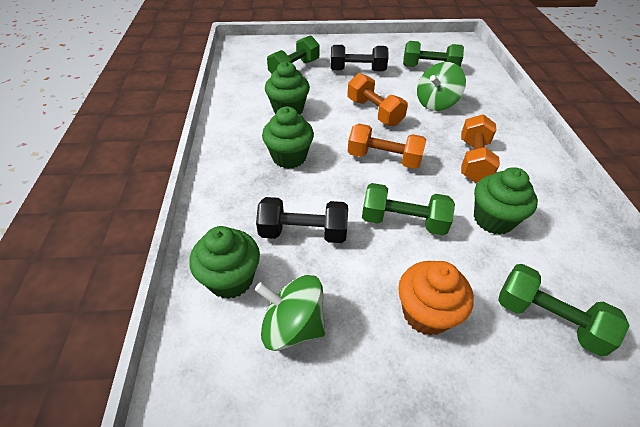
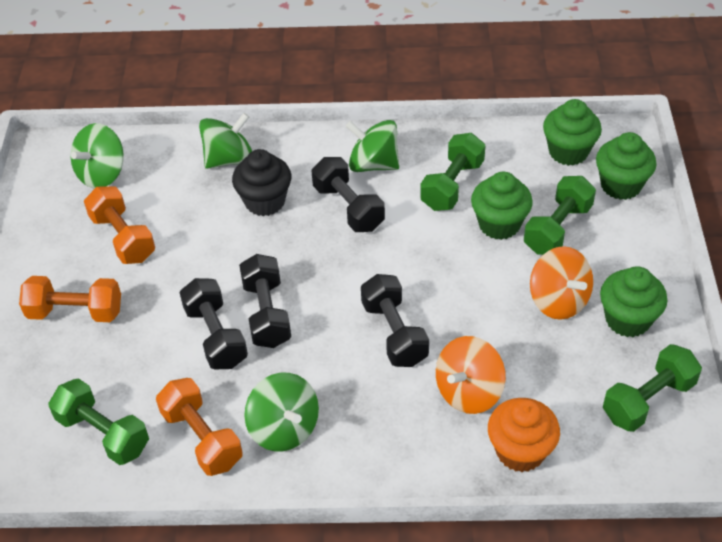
black cupcake: none = 0 -> [232,149,291,216] = 1
black dumbbell: [256,197,348,243] [331,45,388,71] = 2 -> [180,278,248,369] [239,254,291,348] [312,157,385,232] [361,274,429,367] = 4
green spinning top: [255,275,325,351] [417,62,466,111] = 2 -> [71,123,124,189] [199,113,252,169] [244,372,319,451] [346,120,399,172] = 4
orange spinning top: none = 0 -> [436,336,506,414] [530,246,593,320] = 2

